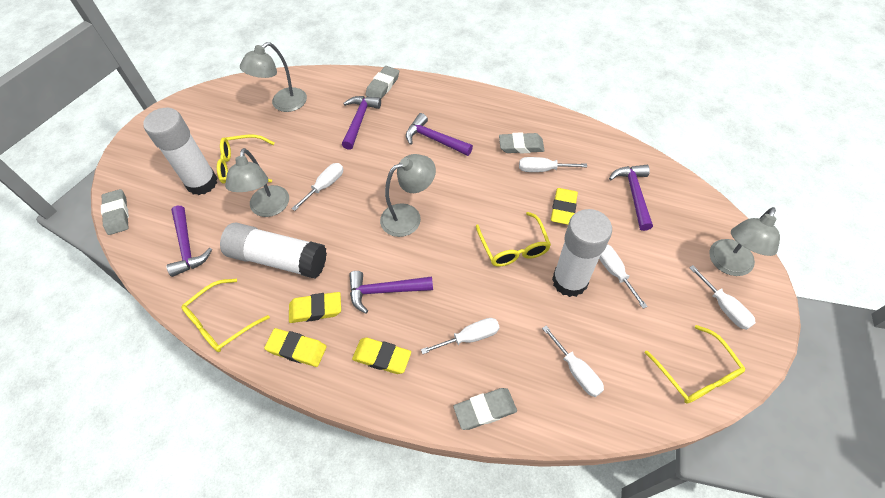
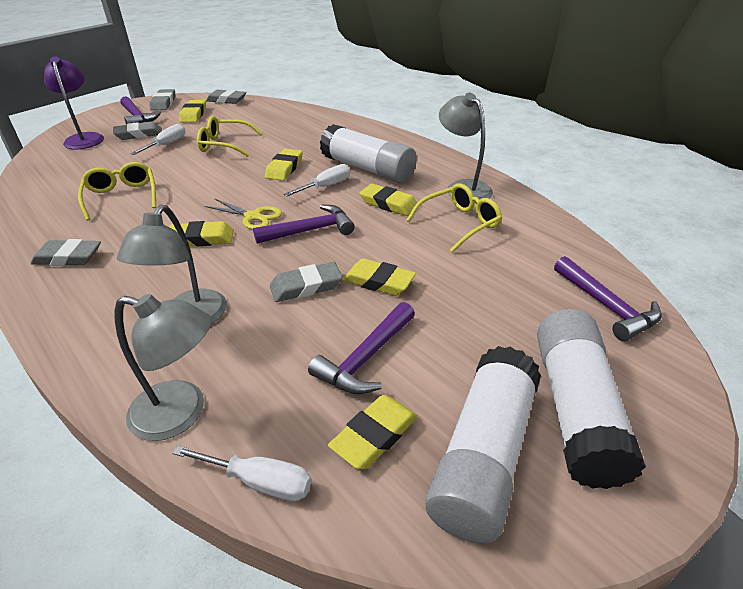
grey eraser: [101,189,129,235] [365,66,399,99] [453,388,517,430] [499,132,545,154] = 4 -> [31,239,101,266] [113,121,162,140] [149,89,175,110] [206,90,247,104] [270,262,342,302] = 5
grey lamp: [225,148,289,217] [240,42,307,112] [380,154,436,237] [709,207,780,276] = 4 -> [114,294,212,441] [117,205,227,324] [439,93,493,203] = 3
purple hammer: [166,206,212,277] [342,96,381,150] [349,271,433,314] [406,113,473,156] [609,165,653,231] = 5 -> [120,96,161,125] [253,205,355,244] [308,302,415,394] [554,256,662,341] = 4
purple lamp: none = 0 -> [44,56,104,149] = 1
white screwdriver: [291,163,343,211] [421,318,500,354] [519,157,587,172] [542,326,604,397] [599,244,648,309] [689,265,756,330] = 6 -> [130,124,185,155] [172,445,311,501] [284,164,350,197] = 3
yellow eraser: [264,328,327,367] [289,292,341,323] [352,338,411,374] [551,188,578,225] = 4 -> [170,221,234,246] [179,100,206,122] [265,149,303,181] [328,395,418,469] [343,258,416,296] [360,184,417,216] = 6
yellow glasses: [181,279,270,352] [217,135,275,184] [476,212,551,267] [645,325,745,404] = 4 -> [78,162,156,221] [197,116,263,157] [406,183,502,253] = 3
yellow scissors: none = 0 -> [205,198,282,230] = 1

